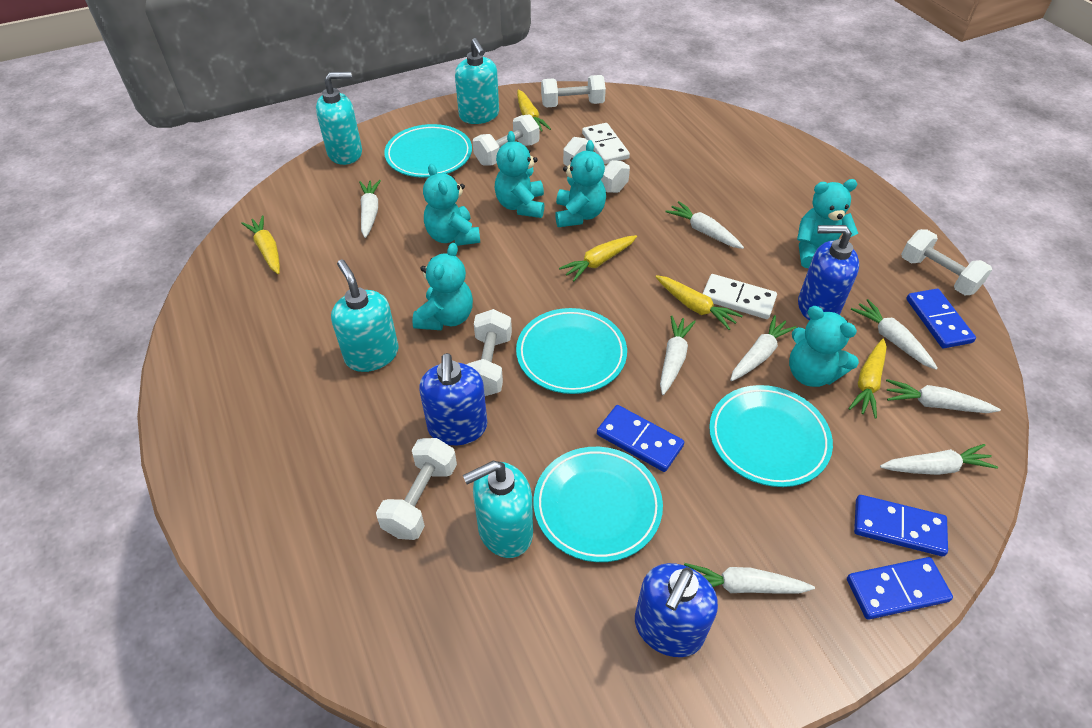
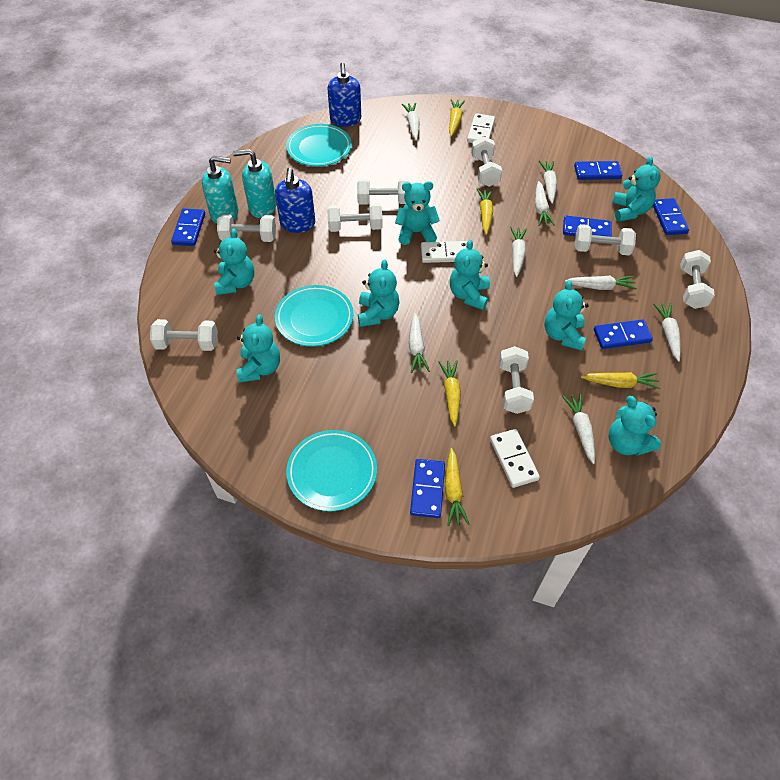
blue domino: [597,405,684,472] [847,557,953,620] [854,495,948,556] [906,289,976,348] = 4 -> [171,209,205,246] [410,459,445,518] [563,216,612,237] [574,161,622,180] [594,319,653,349] [653,198,689,235] = 6
blue soap dispenser: [419,353,487,445] [635,563,718,657] [798,225,859,321] = 3 -> [275,168,315,233] [328,62,361,127] = 2
turquoise plate: [384,124,472,178] [516,308,627,394] [534,447,663,562] [709,385,833,487] = 4 -> [275,285,354,346] [286,124,352,166] [286,430,377,511] = 3
turquoise soap dispenser: [316,72,362,165] [331,260,398,372] [455,38,499,124] [463,461,533,558] = 4 -> [202,156,238,224] [233,149,276,218] = 2
turquoise teddy bear: [412,243,473,330] [423,164,480,246] [494,131,544,218] [555,140,606,227] [789,306,859,387] [797,179,858,268] = 6 -> [214,229,254,295] [236,314,280,383] [358,260,399,327] [395,181,440,245] [450,240,490,310] [544,280,589,351] [609,396,661,456] [612,156,661,221] = 8
white domino: [582,123,630,164] [702,274,777,319] = 2 -> [421,241,468,263] [467,113,495,143] [490,429,540,488] = 3
white dumbbell: [376,438,457,540] [466,309,512,396] [473,114,539,166] [541,75,606,107] [563,137,630,193] [901,229,992,295] = 6 -> [150,319,218,351] [217,214,276,242] [327,203,383,232] [357,179,410,205] [471,136,502,187] [499,346,534,414] [574,224,636,255] [680,250,715,309] = 8

